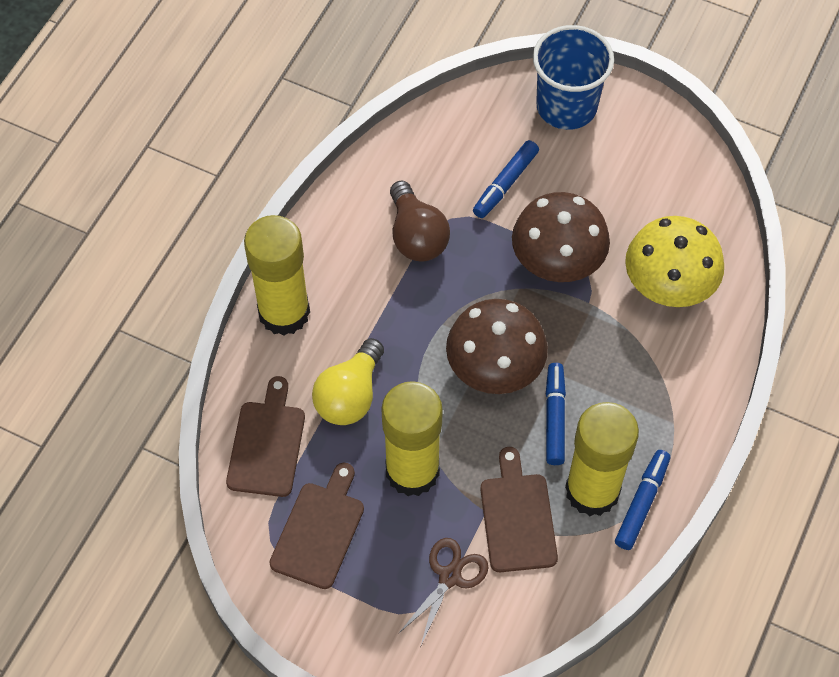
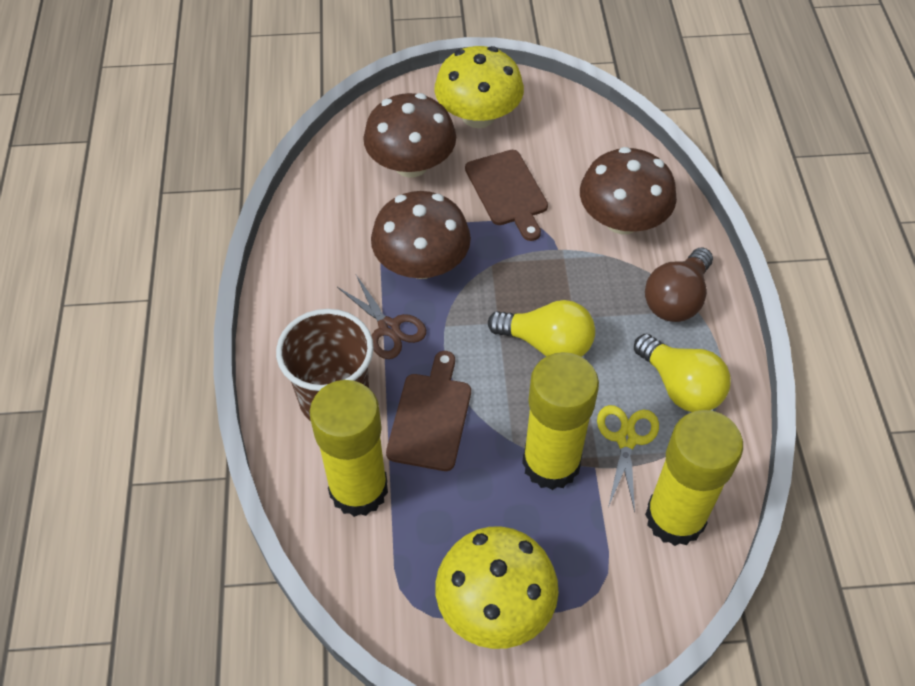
blue cup: [533,25,614,130] = 1 -> none = 0
blue marker: [473,140,539,218] [546,363,566,465] [615,450,670,550] = 3 -> none = 0
brown cup: none = 0 -> [276,309,374,421] = 1
brown cutting board: [226,376,305,497] [269,463,364,589] [480,447,558,572] = 3 -> [386,351,471,471] [465,150,548,241] = 2
brown mushroom: [446,299,548,394] [512,192,610,282] = 2 -> [363,93,456,178] [371,191,471,279] [580,147,677,234] = 3
yellow light bulb: [312,338,384,425] = 1 -> [488,300,595,357] [634,334,731,412] = 2
yellow mushroom: [625,216,724,307] = 1 -> [434,46,524,128] [435,526,559,649] = 2
yellow scissors: none = 0 -> [597,405,659,512] = 1

